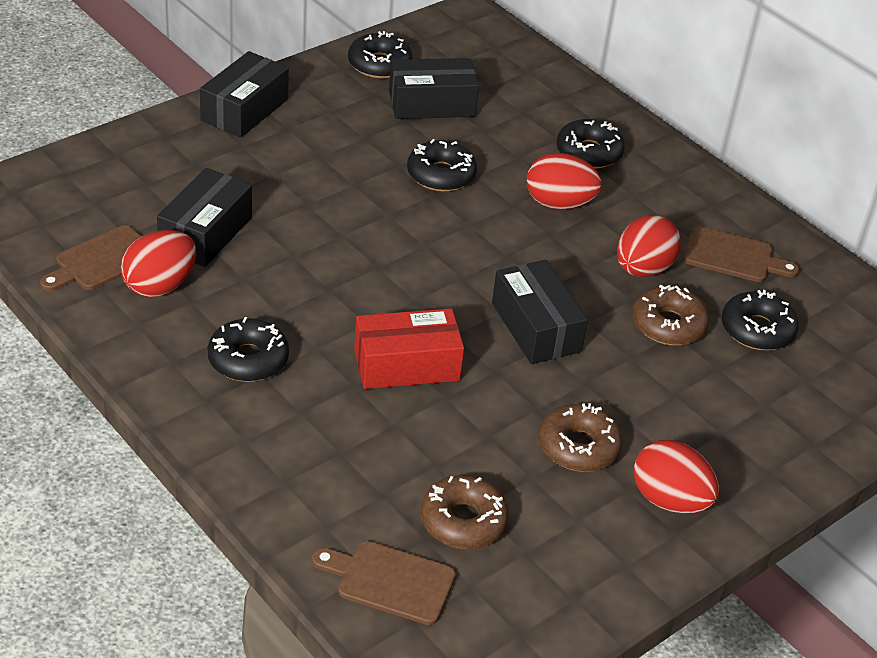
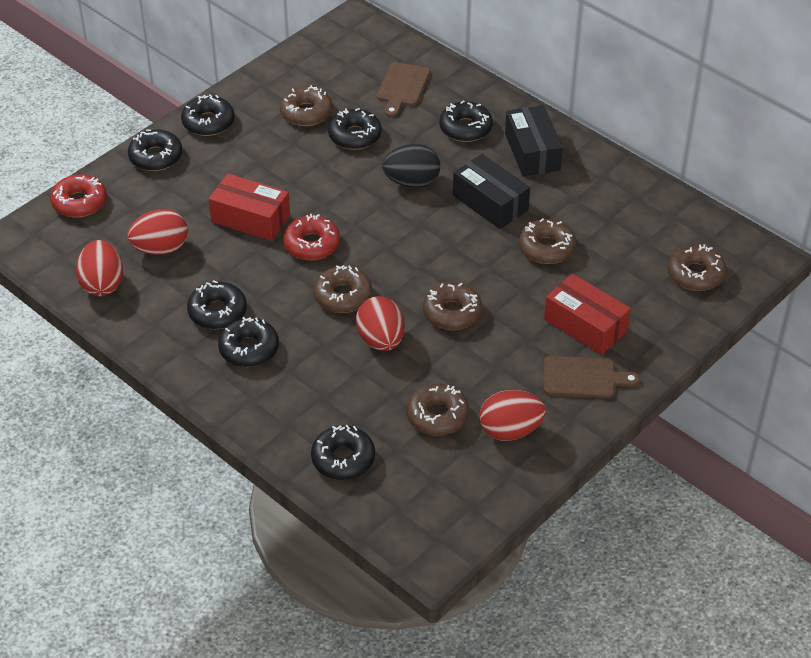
black box: [157,168,252,267] [200,51,289,138] [389,58,479,119] [492,260,588,364] = 4 -> [453,154,530,229] [505,105,563,177] = 2
black donut: [207,317,289,382] [348,31,413,78] [407,139,477,192] [557,119,625,168] [721,290,799,350] = 5 -> [128,129,182,171] [181,95,235,136] [187,280,247,329] [218,317,279,367] [311,425,375,480] [328,108,382,150] [439,100,493,142] = 7
black egg: none = 0 -> [382,144,440,188] = 1
brown cutting board: [40,225,142,291] [312,541,456,625] [683,226,800,282] = 3 -> [377,62,430,117] [543,356,640,398] = 2
brown donut: [421,475,509,549] [539,403,623,472] [632,285,709,345] = 3 -> [280,85,332,126] [313,265,372,313] [406,383,469,436] [423,282,482,330] [519,218,576,264] [668,244,726,291] = 6
red box: [354,308,464,389] = 1 -> [209,174,290,241] [544,273,631,355] = 2
red donut: none = 0 -> [50,174,107,217] [283,214,340,260] = 2

